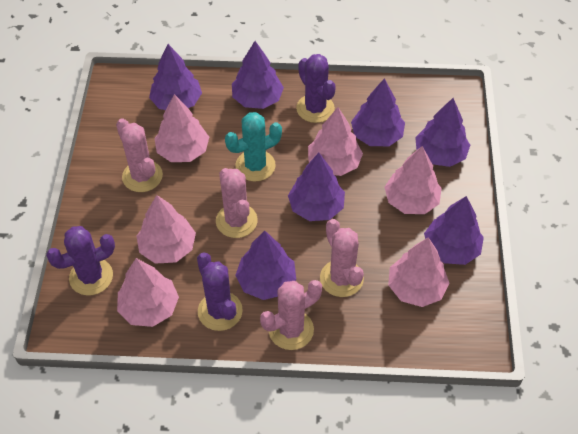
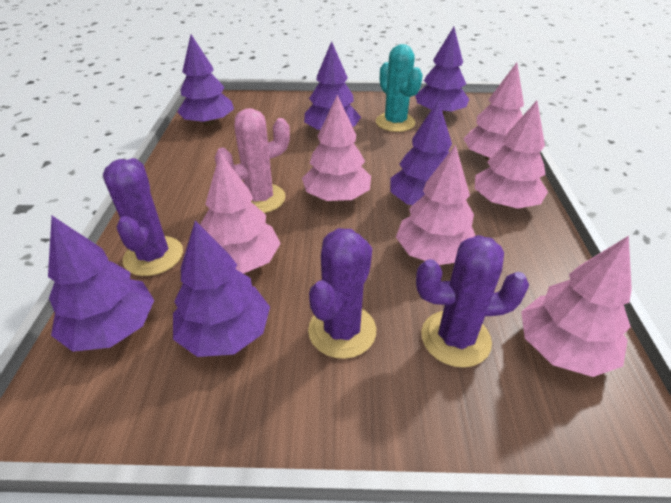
pink cactus: [116,118,163,192] [216,168,258,238] [260,280,322,350] [320,219,364,297] = 4 -> [215,108,290,213] = 1
purple tree: [149,44,202,110] [232,41,284,109] [235,230,296,300] [288,153,345,221] [351,78,405,146] [415,98,470,167] [424,196,484,265] = 7 -> [48,216,154,352] [173,221,270,357] [177,35,234,126] [304,41,361,130] [390,100,452,205] [415,27,469,116] = 6

